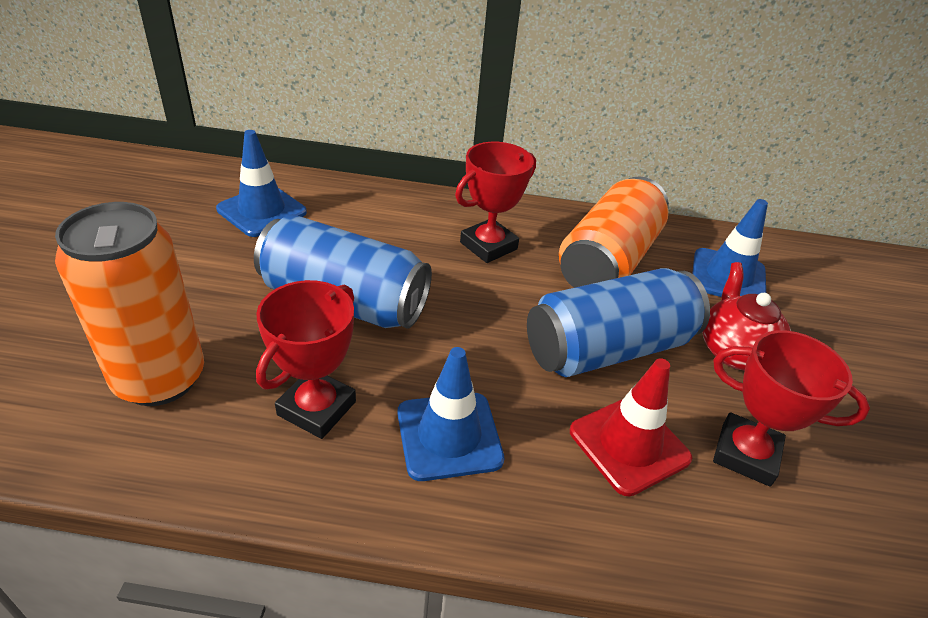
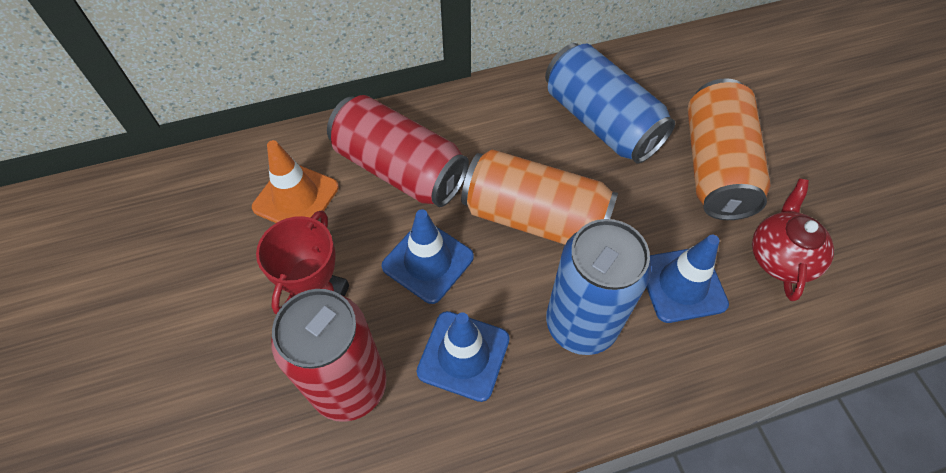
orange traffic cone: none = 0 -> [252,140,339,223] = 1
red can: none = 0 -> [271,289,387,422] [327,95,469,207] = 2
red traffic cone: [570,358,692,497] = 1 -> none = 0
red trophy: [256,280,356,439] [455,142,536,263] [713,330,870,487] = 3 -> [256,210,349,314] = 1

